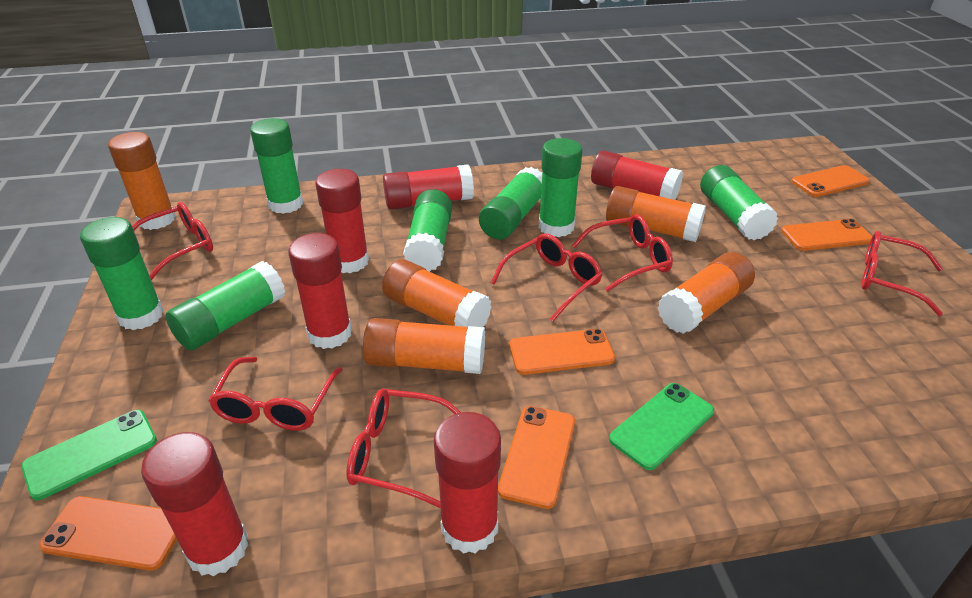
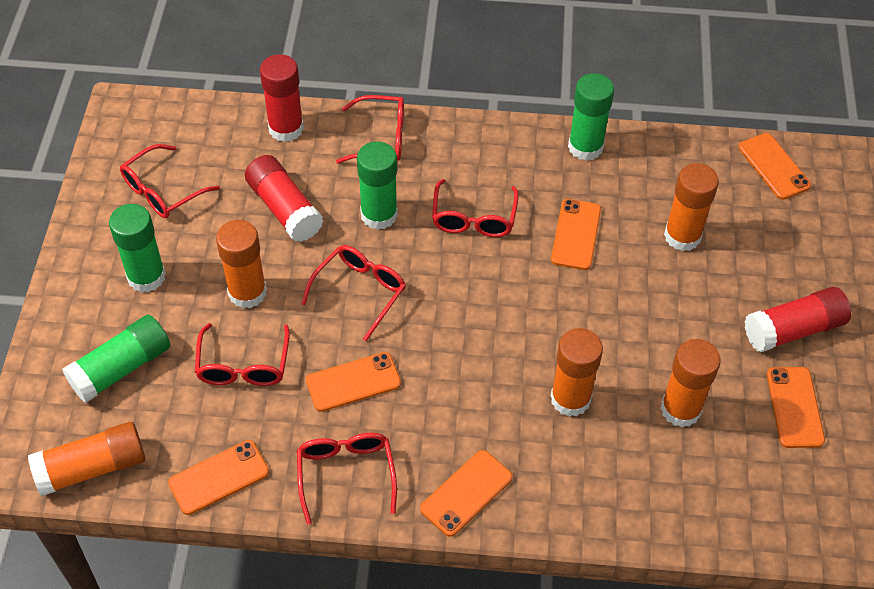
green glue stick: [80,217,164,330] [166,261,285,350] [250,118,303,214] [403,189,452,272] [479,167,542,240] [539,138,582,237] [700,165,778,240] = 7 -> [62,315,170,403] [109,204,166,293] [357,141,398,230] [568,73,614,161] = 4
green phone: [21,410,157,500] [609,383,714,470] = 2 -> none = 0
orange phone: [39,496,177,571] [498,406,575,509] [509,329,615,375] [781,219,872,251] [791,165,870,197] = 5 -> [168,440,269,515] [306,352,401,412] [420,450,513,537] [551,199,601,270] [738,133,811,200] [767,367,825,448] = 6
red glue stick: [141,432,248,576] [288,233,352,349] [315,169,369,273] [383,164,474,209] [434,412,501,554] [591,151,683,200] = 6 -> [245,155,323,242] [260,54,304,142] [745,287,851,352] = 3

